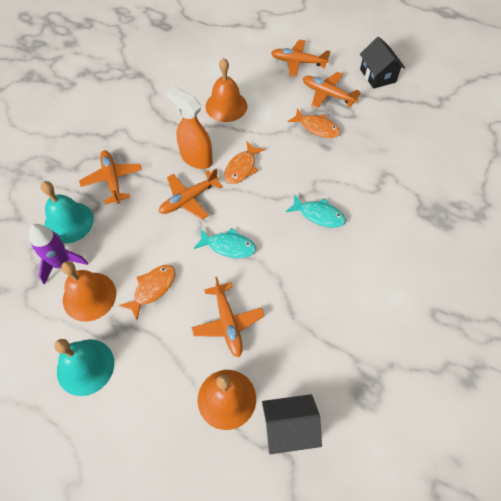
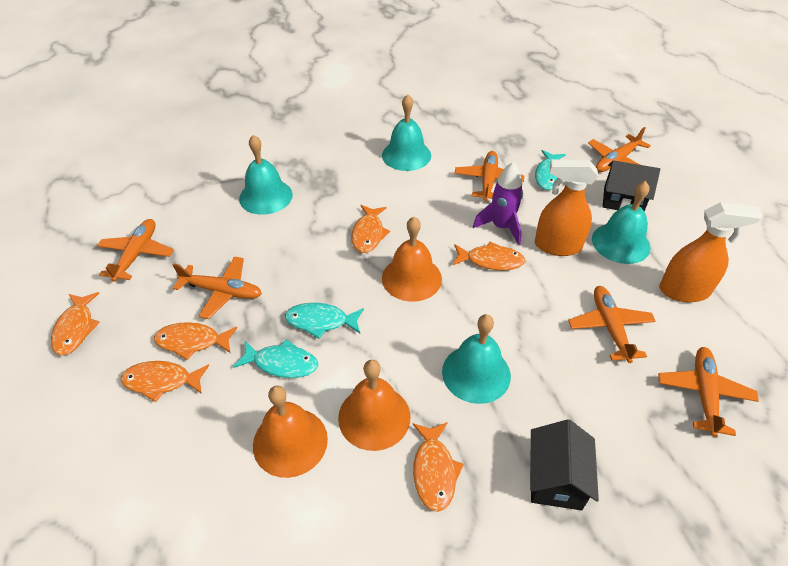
orange fish: [119,265,176,320] [224,141,265,184] [288,108,340,138] = 3 -> [51,292,100,355] [121,361,209,402] [154,322,237,360] [351,205,390,253] [413,422,464,512] [452,241,526,270] = 6
orange plane: [79,150,142,204] [159,168,223,220] [191,277,265,357] [271,40,330,77] [303,72,360,109] = 5 -> [97,219,174,282] [173,256,262,319] [455,151,524,201] [568,286,656,363] [588,127,651,172] [658,347,759,437] = 6
orange spray bottle: [166,86,213,169] = 1 -> [535,160,598,256] [659,202,763,302] = 2
turquoise bell: [41,181,94,244] [54,339,114,396] = 2 -> [239,135,293,215] [382,94,431,171] [442,314,511,404] [592,181,651,264] = 4
turquoise fish: [194,228,256,258] [286,194,346,228] = 2 -> [233,339,318,378] [285,303,364,339] [535,150,566,190] = 3

